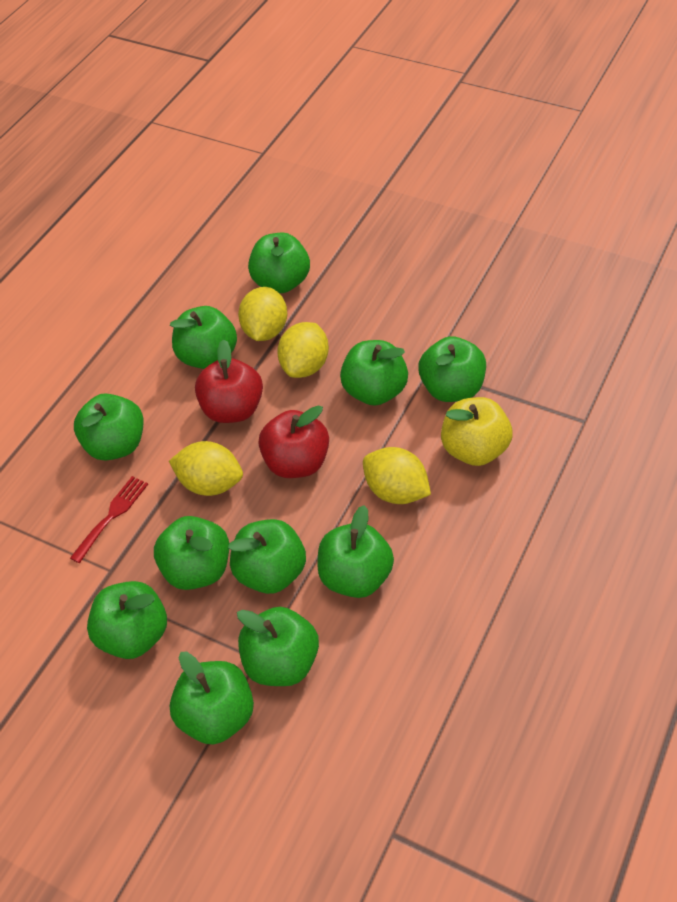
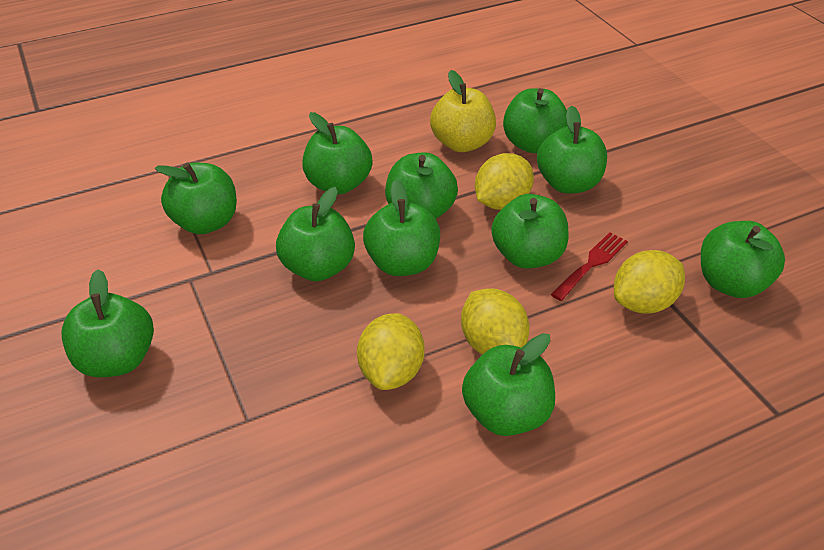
red apple: [195,339,263,423] [258,405,329,478] = 2 -> none = 0

